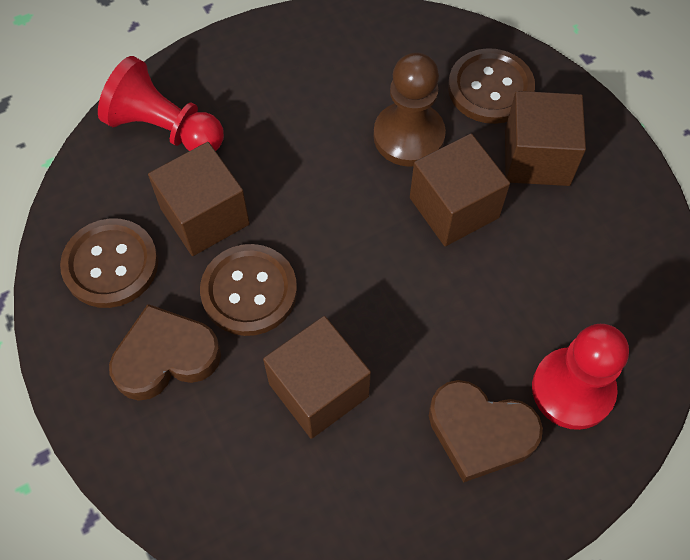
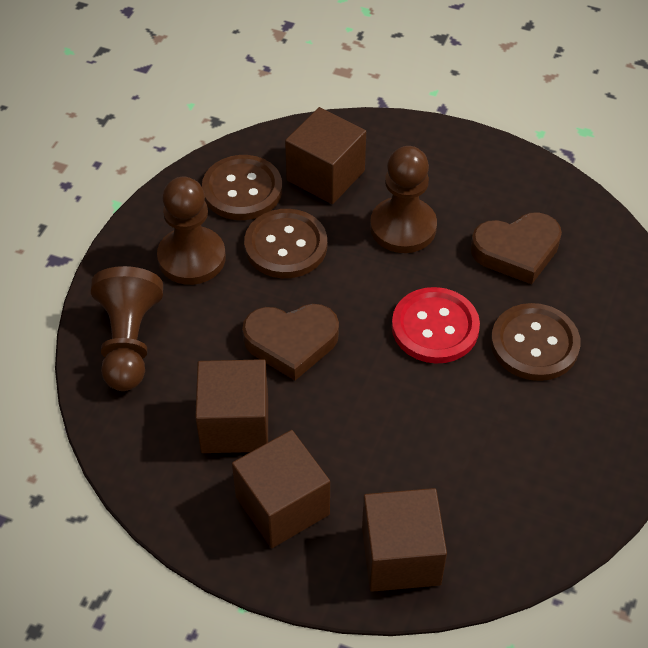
brown pawn: [373,52,446,167] = 1 -> [91,266,163,391] [157,177,226,285] [370,146,437,253] = 3
red button: none = 0 -> [392,287,480,364] = 1
red pawn: [98,56,224,151] [532,324,629,430] = 2 -> none = 0

